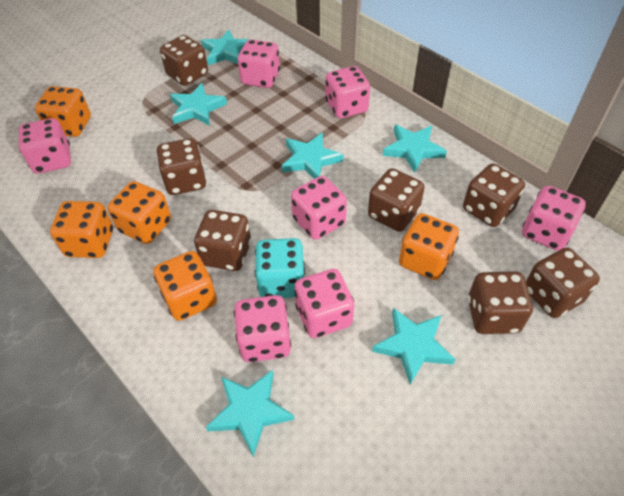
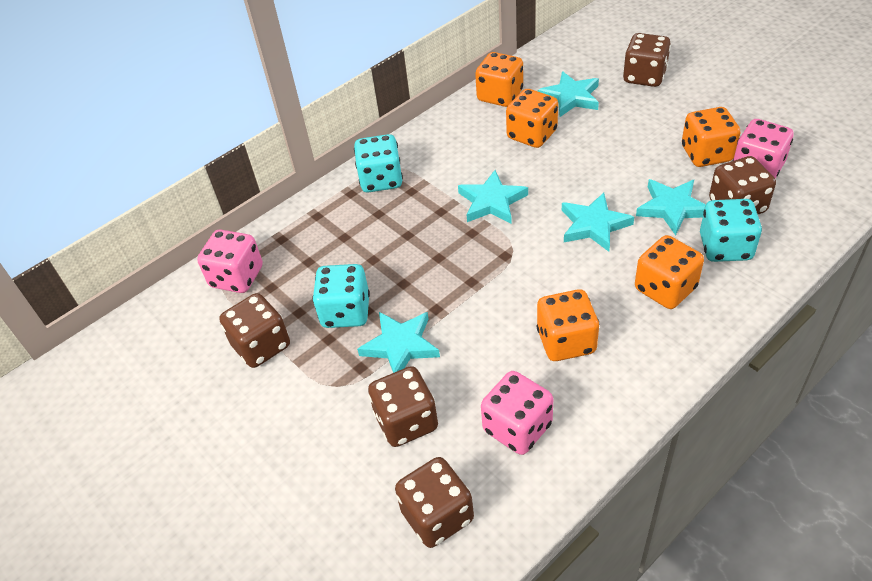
brown dice: [156,138,206,195] [160,35,208,86] [194,210,251,271] [368,168,425,232] [463,163,525,227] [468,271,533,334] [526,247,600,318] = 7 -> [219,293,290,368] [368,366,438,447] [395,457,474,548] [623,33,671,87] [709,156,776,214] = 5
pink dice: [19,118,71,174] [234,295,291,362] [238,39,280,88] [291,176,347,240] [294,269,354,338] [325,66,370,118] [522,186,586,251] = 7 -> [197,229,263,293] [481,371,553,455] [733,119,794,178] = 3
turquoise dice: [255,238,305,298] = 1 -> [312,264,370,328] [354,134,403,192] [700,199,762,262] = 3
turquoise star: [170,83,227,126] [201,29,251,65] [206,370,294,458] [282,132,344,179] [372,308,456,385] [383,125,447,173] = 6 -> [357,312,440,373] [458,170,528,224] [538,71,599,117] [562,193,634,252] [636,179,706,236] = 5

